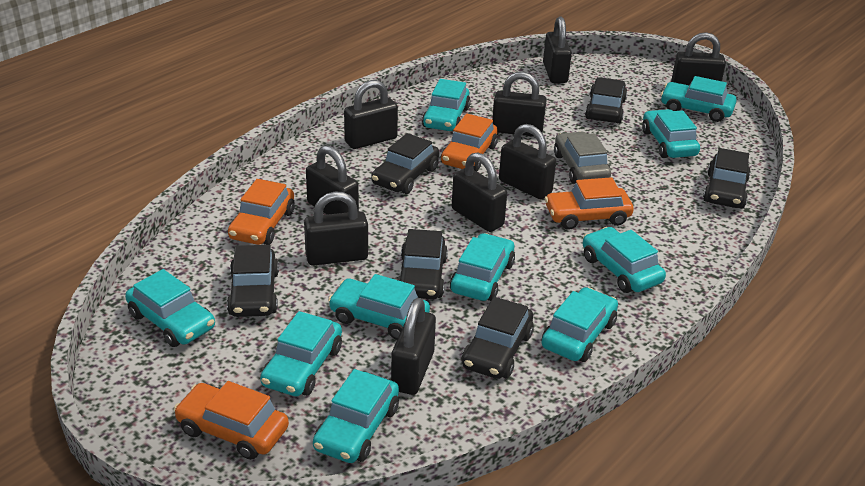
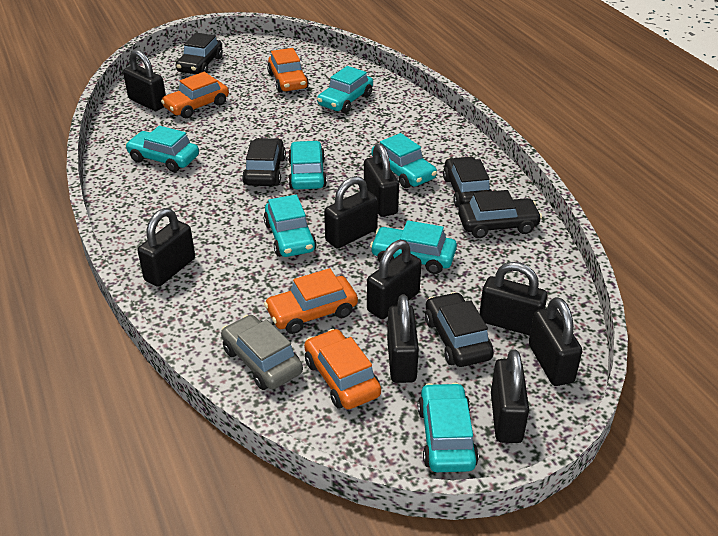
black car: [227,245,279,317] [371,133,439,194] [397,229,448,299] [462,297,534,379] [585,77,627,124] [703,148,751,209] = 6 -> [176,33,223,74] [242,138,286,186] [425,292,494,367] [443,156,492,208] [458,190,542,238] = 5
turquoise car: [125,269,215,347] [260,311,342,396] [313,369,399,463] [328,274,430,340] [422,79,471,131] [450,233,515,301] [541,287,618,362] [583,227,666,293] [642,109,700,158] [661,76,737,122] = 10 -> [125,126,199,172] [264,195,316,257] [288,141,327,189] [317,66,373,113] [370,221,457,274] [371,133,437,188] [418,383,479,472] = 7

